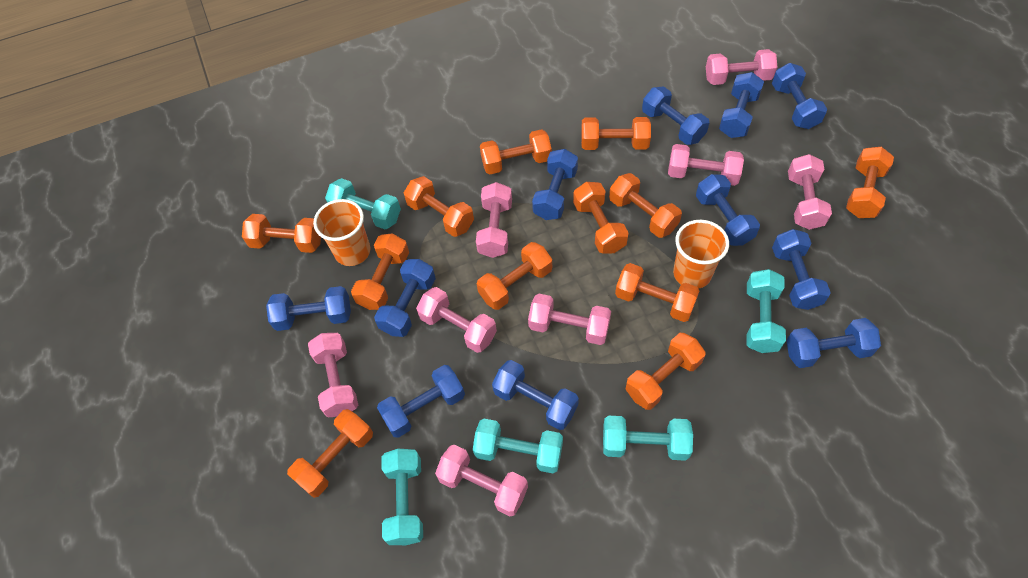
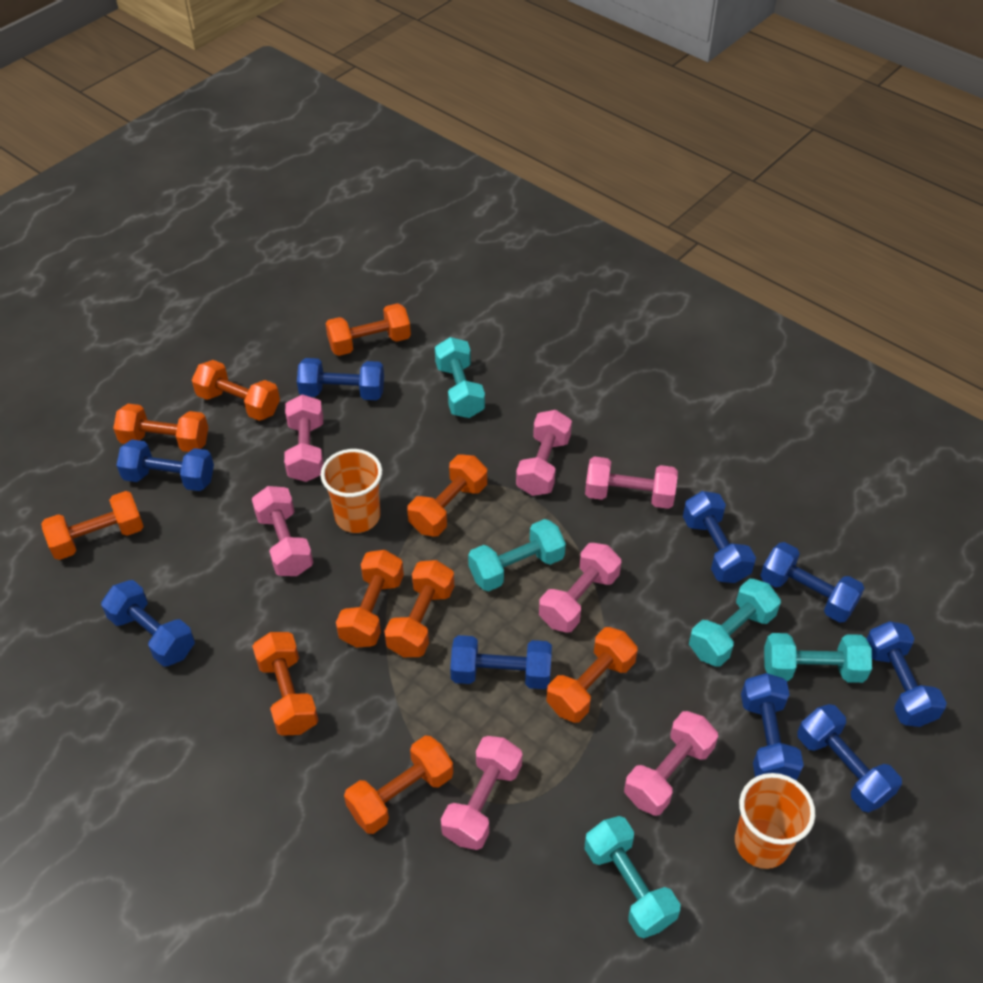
blue dumbbell: [266,286,351,331] [374,259,436,337] [377,365,465,438] [492,360,579,430] [532,149,578,220] [642,86,710,145] [696,174,760,246] [719,72,764,138] [772,63,827,129] [772,229,831,310] [786,318,881,368] = 11 -> [101,580,195,667] [116,439,214,491] [297,358,384,400] [450,635,552,689] [683,491,756,583] [741,673,804,780] [760,542,864,623] [797,704,902,812] [867,621,947,727] = 9
orange dumbbell: [242,214,321,253] [287,409,373,498] [351,234,409,310] [404,176,474,237] [477,242,552,310] [480,129,552,174] [573,182,629,253] [581,117,651,150] [609,173,682,238] [615,263,700,322] [625,333,706,410] [846,147,894,218] = 12 -> [41,491,144,560] [113,404,208,452] [192,360,280,421] [252,632,318,736] [325,303,411,356] [336,550,404,648] [344,736,453,834] [384,560,454,657] [407,454,487,537] [546,627,638,723] = 10
pink dumbbell: [308,333,358,417] [416,287,497,353] [435,445,528,516] [476,182,512,258] [528,294,611,345] [668,144,744,186] [706,49,778,85] [788,154,832,230] = 8 -> [252,486,313,576] [284,395,324,482] [441,736,522,850] [516,410,572,496] [539,543,621,633] [585,456,678,509] [624,711,718,816] = 7

